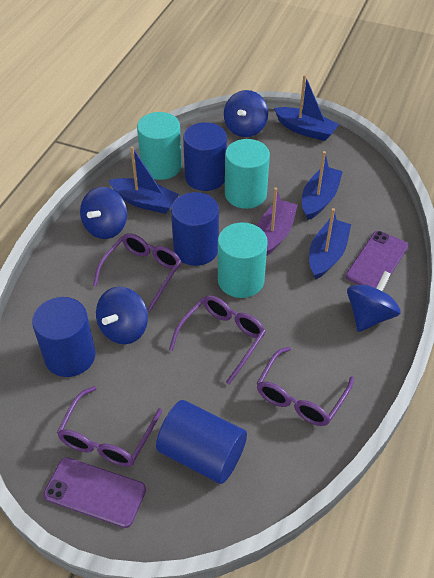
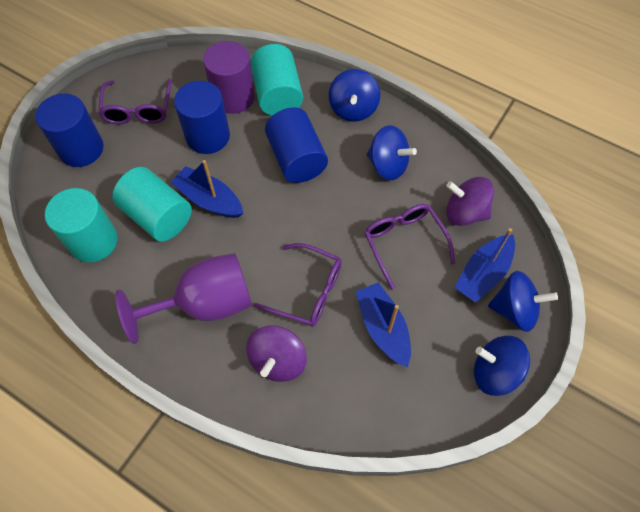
blue boat: [108,147,179,214] [274,75,339,141] [302,151,343,220] [309,208,351,279] = 4 -> [171,160,243,218] [355,282,411,367] [454,228,515,303] = 3
blue cylinder: [32,297,96,377] [156,400,247,484] [171,192,219,266] [183,122,227,191] = 4 -> [35,94,104,167] [174,81,230,154] [265,107,328,183] = 3
purple boat: [257,188,298,256] = 1 -> none = 0
purple cylinder: none = 0 -> [203,41,255,114] = 1
purple glasses: [57,386,162,467] [93,233,181,311] [169,295,266,384] [257,347,354,426] = 4 -> [98,78,172,124] [254,243,342,327] [364,204,455,290] = 3
purple goblet: none = 0 -> [115,253,252,344] = 1
purple phone: [43,457,146,528] [346,231,408,288] = 2 -> none = 0
purple spinning top: none = 0 -> [246,325,307,382] [446,177,494,226] = 2

